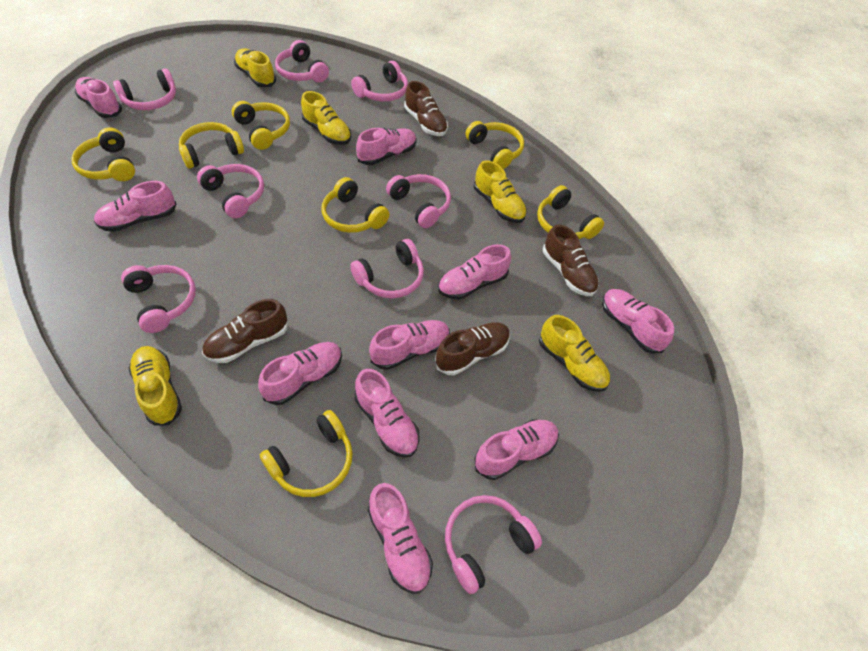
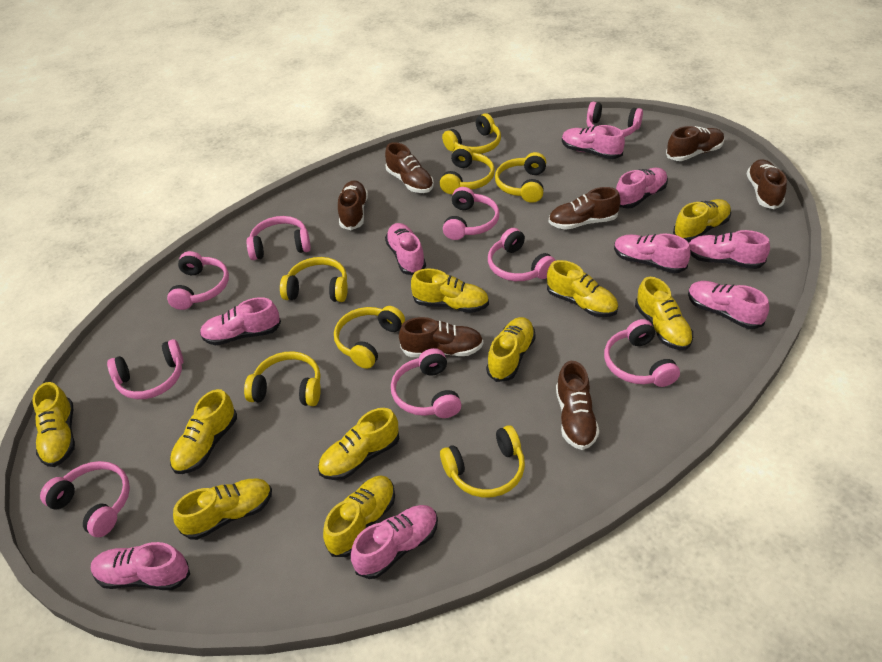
brown shoe: [202,299,287,363] [404,81,448,136] [435,322,510,375] [543,224,599,296] = 4 -> [338,180,368,230] [385,142,434,193] [399,317,483,357] [549,187,620,230] [556,361,599,450] [666,126,725,161] [747,159,787,209] = 7
pink headphones: [113,68,176,110] [121,265,196,333] [197,164,264,218] [275,40,329,83] [350,239,424,298] [351,61,408,102] [386,174,451,228] [445,495,542,594] = 8 -> [40,461,130,537] [107,339,184,399] [167,251,229,310] [246,216,311,260] [391,348,461,418] [443,187,499,240] [488,228,556,281] [586,102,643,137] [604,319,680,387] = 9
pink shoe: [75,77,122,118] [94,181,176,232] [258,342,342,405] [354,369,419,458] [356,128,417,165] [368,483,433,594] [369,320,450,370] [438,244,511,300] [474,419,559,480] [602,289,674,354] = 10 -> [91,542,190,590] [200,297,281,345] [351,505,438,579] [385,223,426,275] [562,125,625,159] [614,233,690,273] [616,168,668,209] [688,281,769,329] [689,230,770,269] = 9
yellow shoe: [128,346,182,426] [234,48,276,87] [301,91,351,145] [474,160,527,223] [539,315,610,392] = 5 -> [32,382,75,467] [170,389,237,474] [173,479,272,540] [318,408,400,480] [323,476,395,557] [411,269,489,313] [486,317,536,382] [547,260,618,317] [635,277,693,350] [673,199,731,242] = 10

